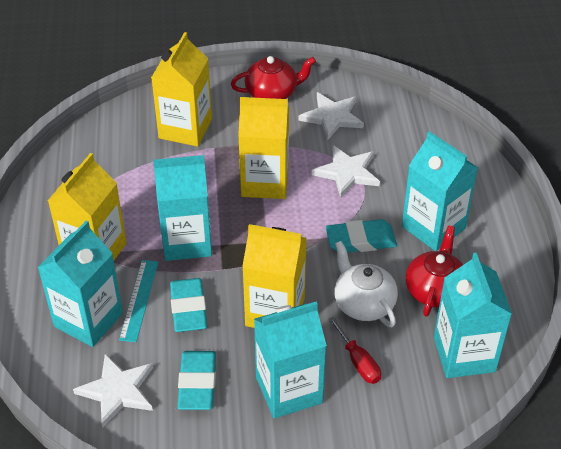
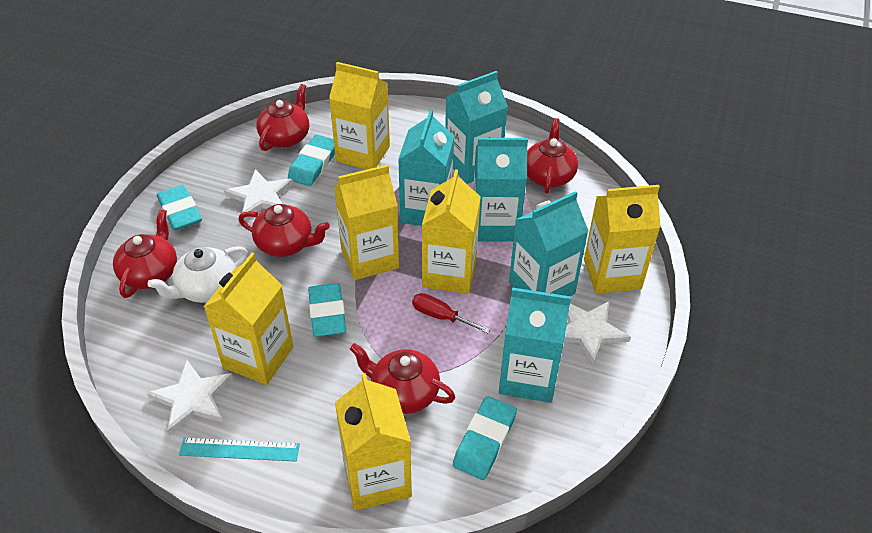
red teapot: [231,56,316,99] [405,226,463,317] = 2 -> [113,209,177,298] [238,204,330,257] [256,84,309,151] [350,343,456,414] [527,118,578,194] = 5
turquoise eraser: [170,278,207,332] [177,351,216,410] [326,219,397,253] = 3 -> [157,185,202,231] [288,135,335,186] [308,283,346,337] [453,396,517,480] = 4
yellow carton: [48,153,126,260] [151,32,212,147] [238,97,289,199] [242,224,307,328] = 4 -> [204,253,293,385] [329,62,390,170] [334,165,399,280] [335,373,412,511] [422,169,481,294] [584,185,660,294] = 6

